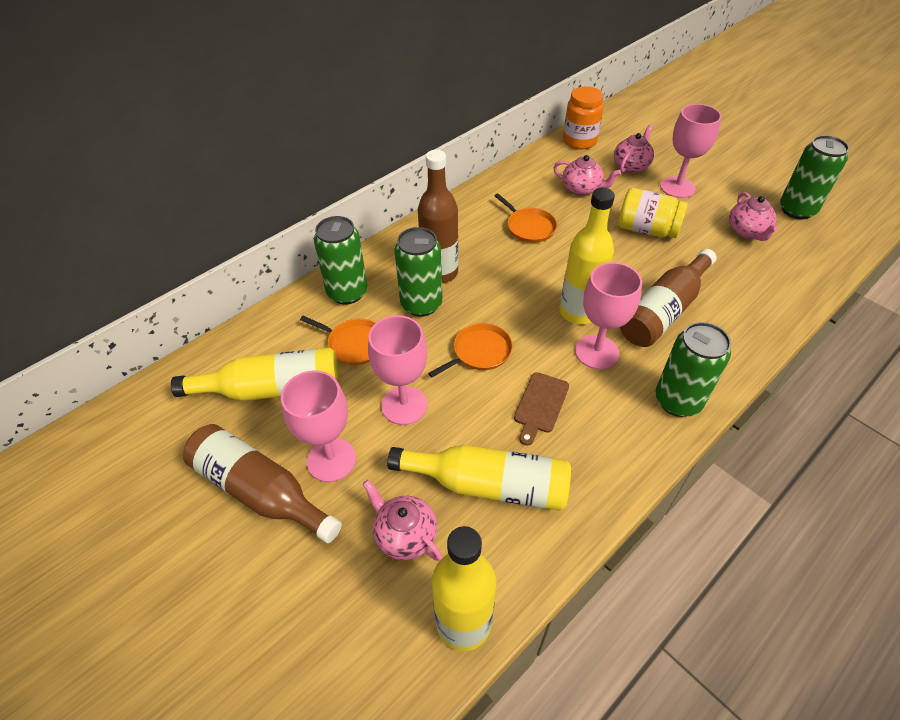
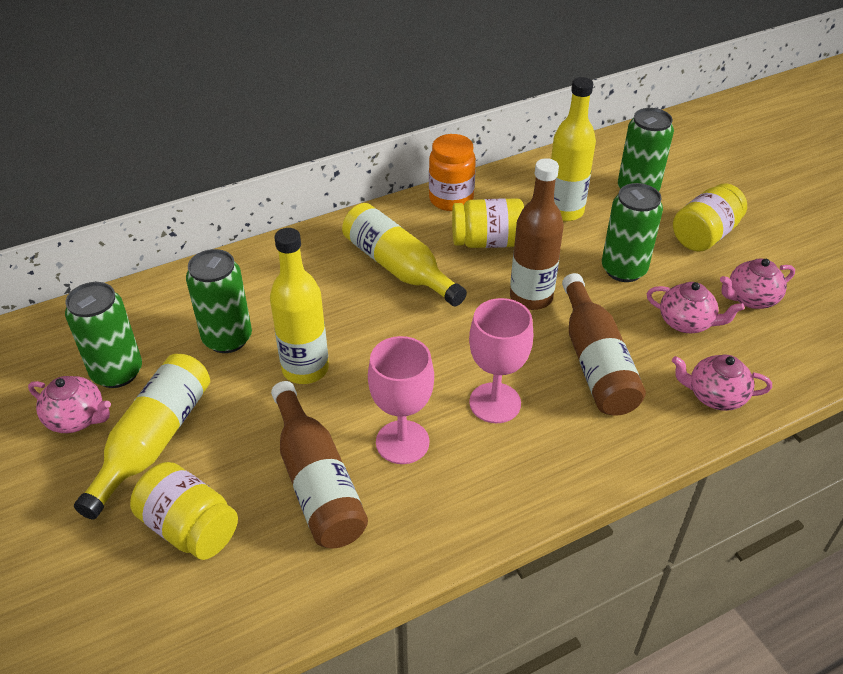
brown cutting board: [514,372,569,446] = 1 -> none = 0
orange pan: [300,316,376,365] [428,323,513,377] [495,193,557,243] = 3 -> none = 0
pink goblet: [281,370,356,482] [368,315,427,425] [575,262,642,369] [660,104,722,198] = 4 -> [368,336,434,464] [469,298,533,423] = 2
yellow jar: [618,188,688,238] = 1 -> [130,462,238,560] [452,198,524,248] [673,183,747,252] = 3

